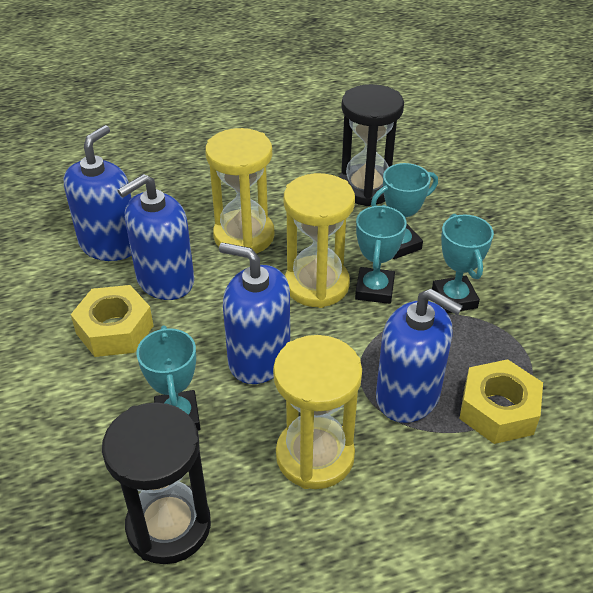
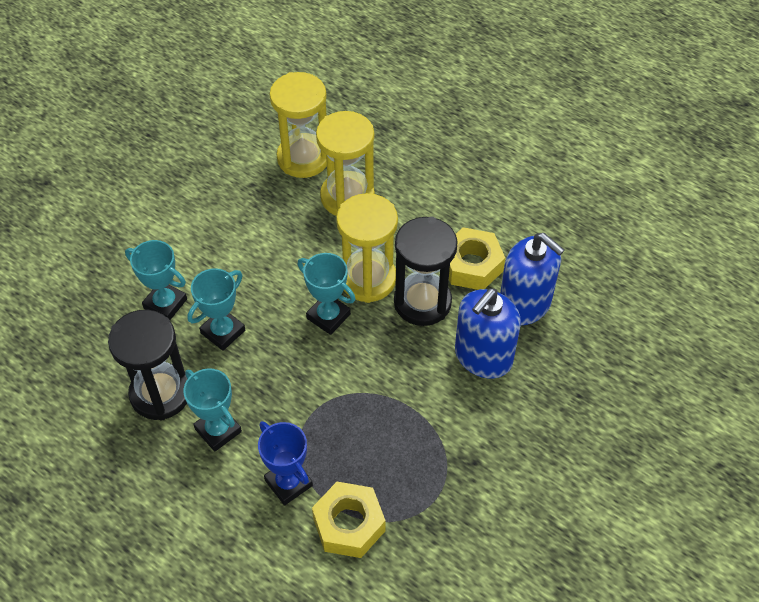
blue soap dispenser: [64,125,132,261] [117,174,194,300] [219,243,290,384] [376,289,463,423] = 4 -> [455,288,521,378] [500,233,565,325] = 2
blue trophy: none = 0 -> [258,421,313,505] = 1

